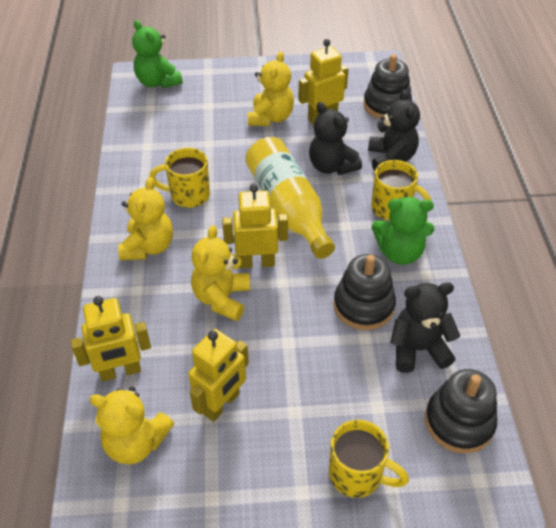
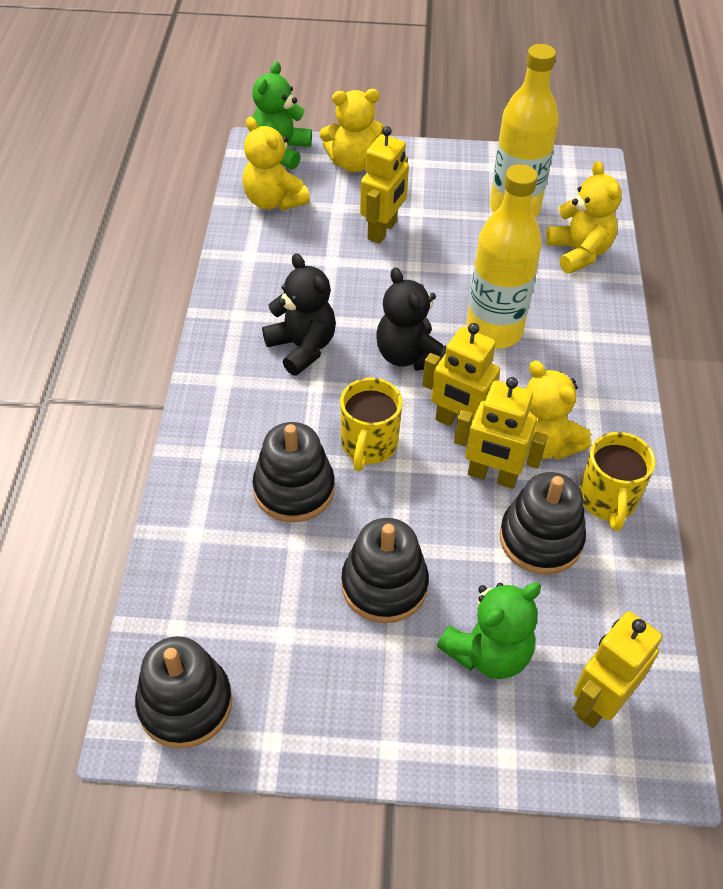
black stacking toy: [334,254,396,330] [363,54,412,119] [425,369,497,454] = 3 -> [135,636,232,748] [253,422,335,522] [341,518,429,623] [499,472,586,574] = 4
black teddy bear: [309,102,362,175] [368,89,420,171] [390,282,460,373] = 3 -> [262,253,336,376] [376,267,447,371] = 2
yellow bottle: [246,137,335,259] = 1 -> [466,164,542,349] [490,44,559,217] = 2
yellow mug: [150,148,210,208] [329,420,409,498] [371,160,431,221] = 3 -> [340,378,403,471] [580,432,656,531] = 2

